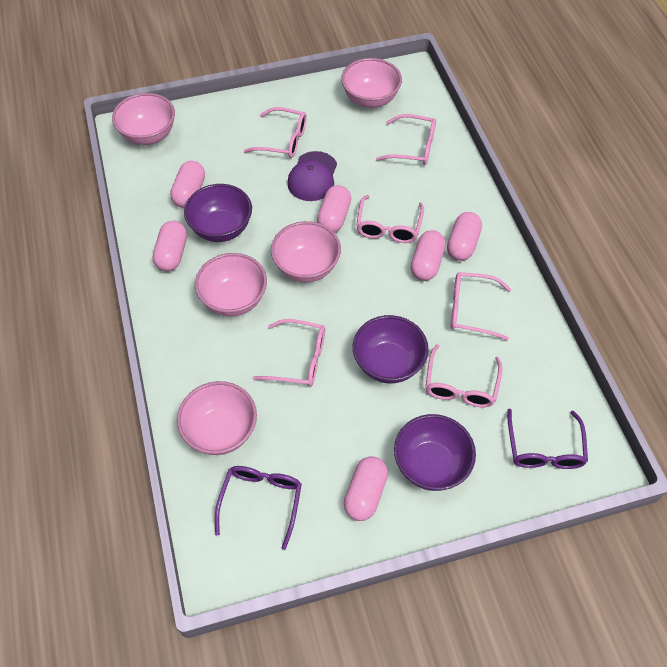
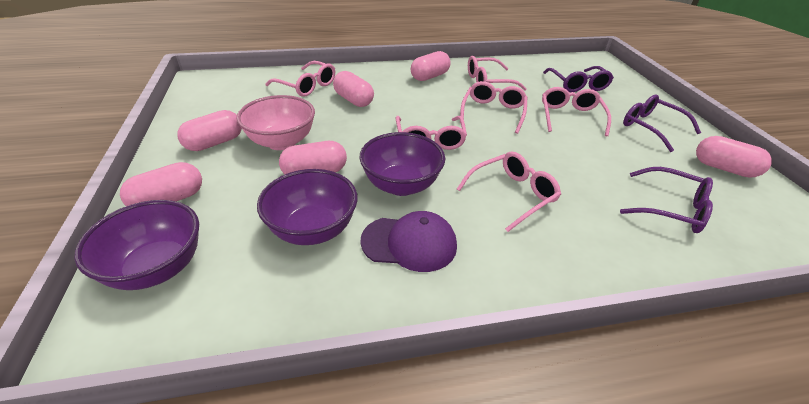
pink bowl: [112,93,175,145] [177,381,257,455] [195,253,267,316] [271,221,341,282] [341,58,402,108] = 5 -> [237,95,315,150] = 1
purple glasses: [215,466,302,550] [507,409,588,469] = 2 -> [543,66,614,92] [620,167,713,233] [623,94,701,152] = 3

